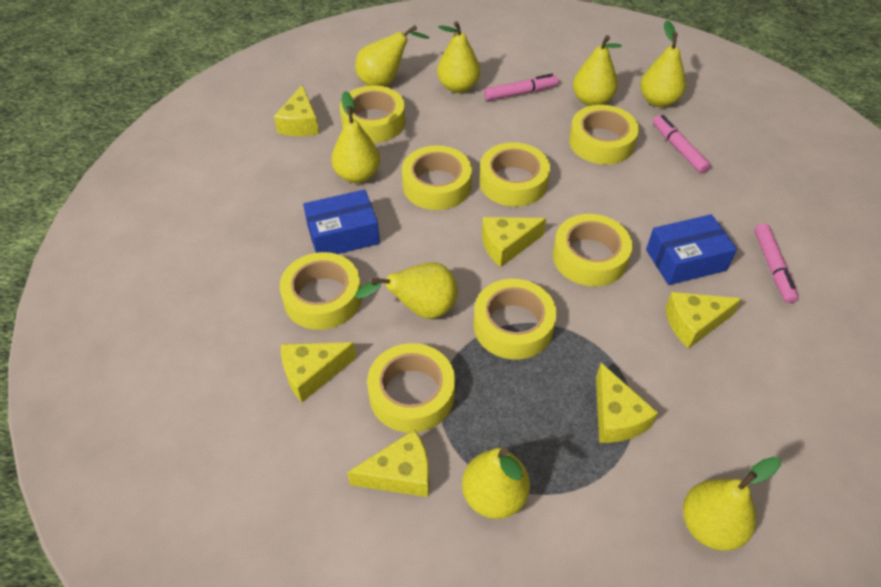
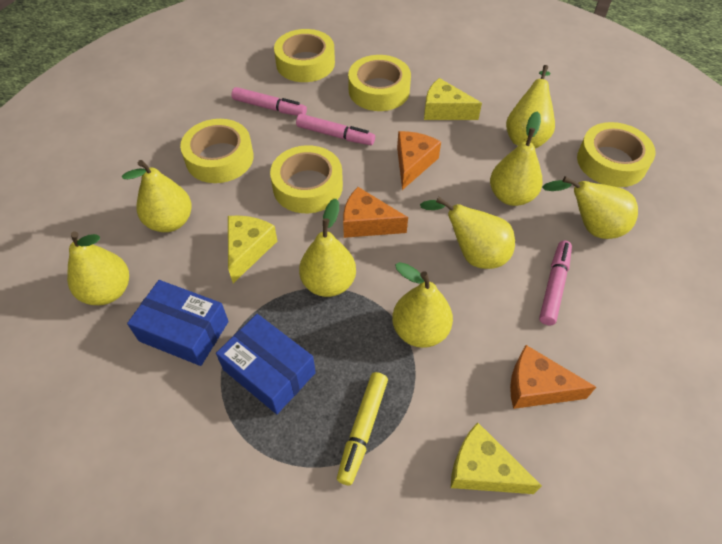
orange cheese: none = 0 -> [343,187,408,238] [397,131,441,190] [510,345,596,409] = 3
yellow cheese: [274,85,319,136] [281,342,356,402] [347,429,429,497] [482,217,546,267] [596,363,658,443] [665,292,742,349] = 6 -> [228,215,277,283] [424,78,482,120] [451,422,542,494] = 3
yellow marker: none = 0 -> [337,372,388,485] = 1
yellow tape: [280,252,362,330] [340,85,405,143] [367,343,455,433] [402,145,472,210] [473,279,557,360] [479,142,550,207] [553,214,632,287] [569,105,639,164] = 8 -> [180,119,254,183] [270,145,343,213] [274,29,335,82] [348,55,411,111] [577,122,655,187] = 5

